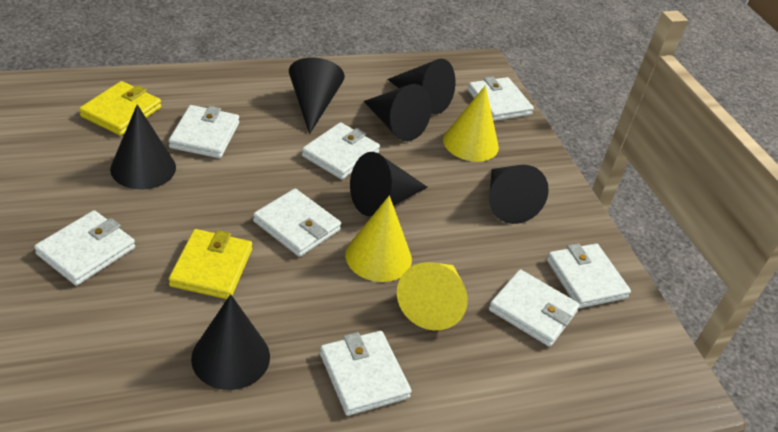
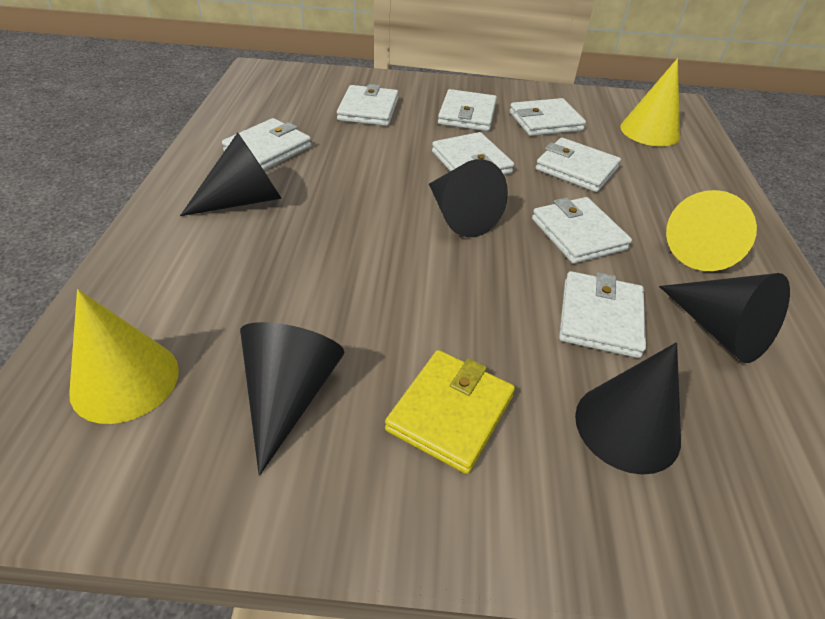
black cone: [110,105,176,189] [191,294,270,390] [289,57,345,134] [350,152,427,216] [363,84,431,141] [387,59,455,114] [489,165,549,224] = 7 -> [180,133,282,216] [240,322,344,476] [429,159,508,237] [575,342,681,475] [659,273,790,363] = 5
yellow wallet: [79,81,161,136] [169,229,252,299] = 2 -> [385,350,515,474] = 1

